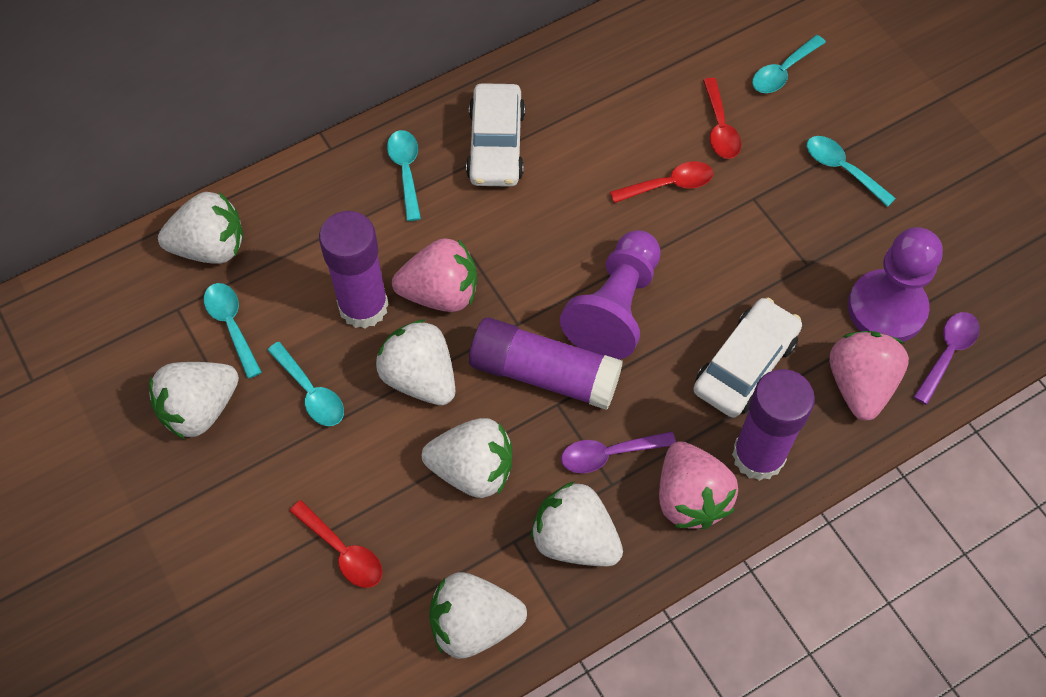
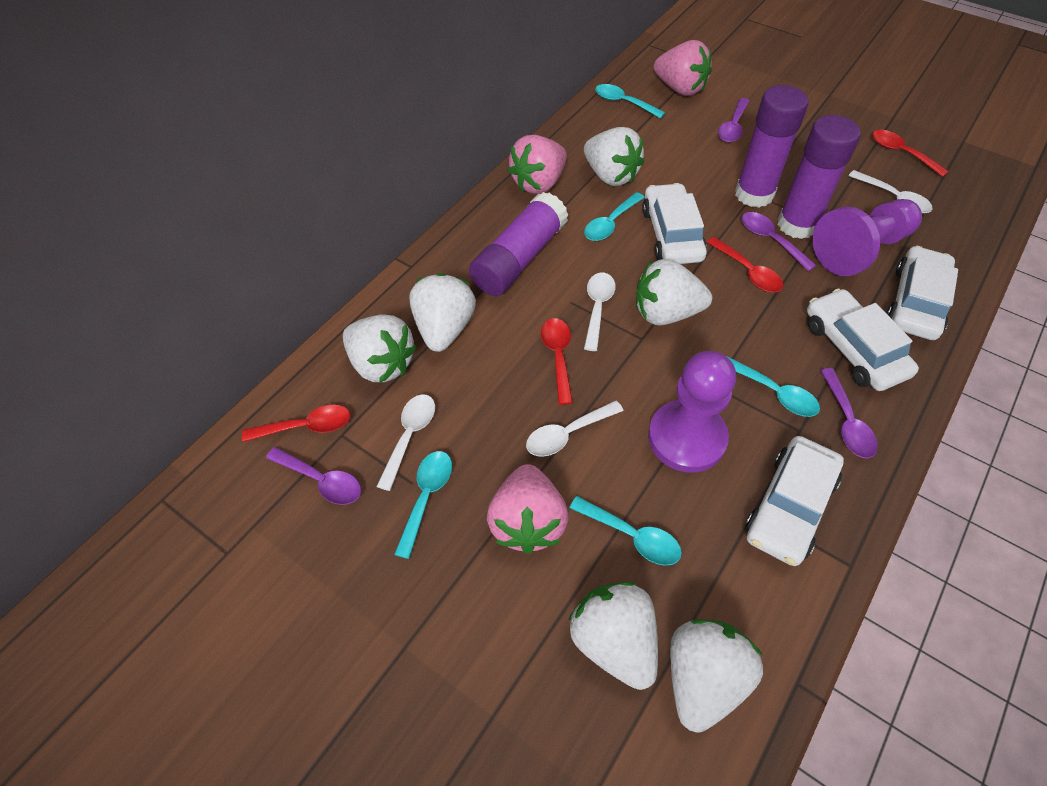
purple spoon: [561,431,676,473] [914,312,980,405] = 2 -> [266,447,361,505] [718,98,750,142] [742,212,817,271] [820,368,878,458] = 4
red spoon: [290,500,383,588] [610,161,713,203] [703,78,741,159] = 3 -> [242,405,350,442] [541,318,573,405] [707,237,783,292] [872,130,949,177] = 4
white car: [466,83,525,187] [693,298,802,418] = 2 -> [642,183,707,264] [745,436,844,566] [807,289,919,391] [886,246,958,340] = 4
white spoon: none = 0 -> [376,394,435,491] [526,400,624,457] [584,273,616,351] [848,170,933,213] = 4

